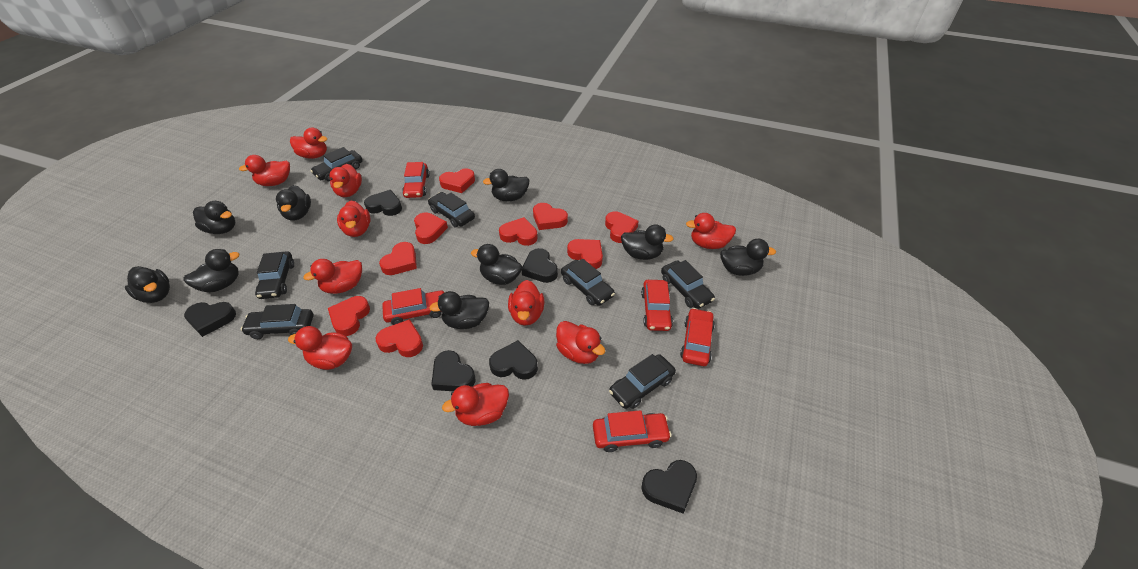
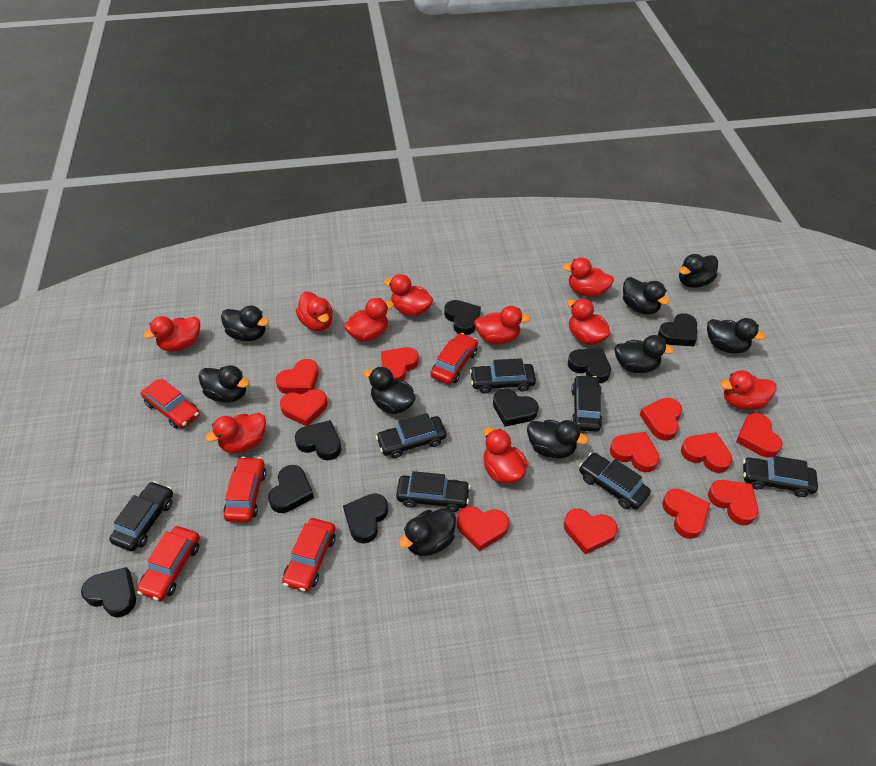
black heart: [184,302,236,337] [364,190,402,216] [431,350,476,391] [489,340,538,380] [521,248,558,283] [641,460,697,514] = 6 -> [81,567,136,618] [268,465,314,513] [295,420,342,460] [343,493,388,543] [444,300,481,335] [493,388,539,427] [568,348,611,383] [658,313,697,346] = 8
red heart: [328,296,370,336] [376,319,423,357] [379,242,417,275] [414,212,448,244] [439,168,475,193] [499,217,538,246] [533,203,568,230] [567,239,603,269] [605,211,639,243] = 9 -> [276,359,319,394] [280,389,328,426] [381,347,419,381] [457,506,509,551] [564,509,618,554] [610,432,660,472] [640,398,682,441] [662,489,710,539] [681,432,732,473] [708,480,758,525] [736,413,783,458] = 11

